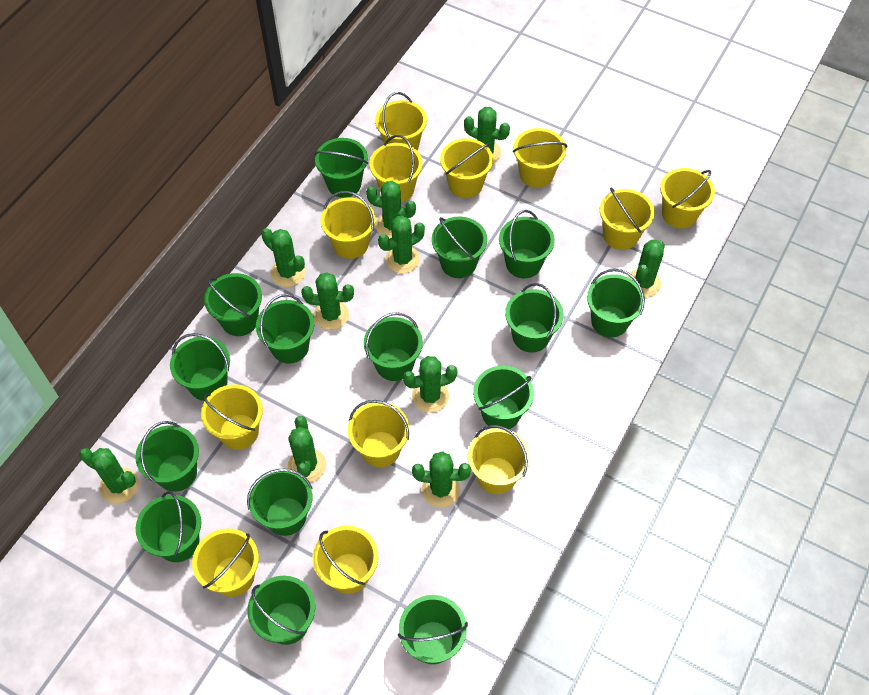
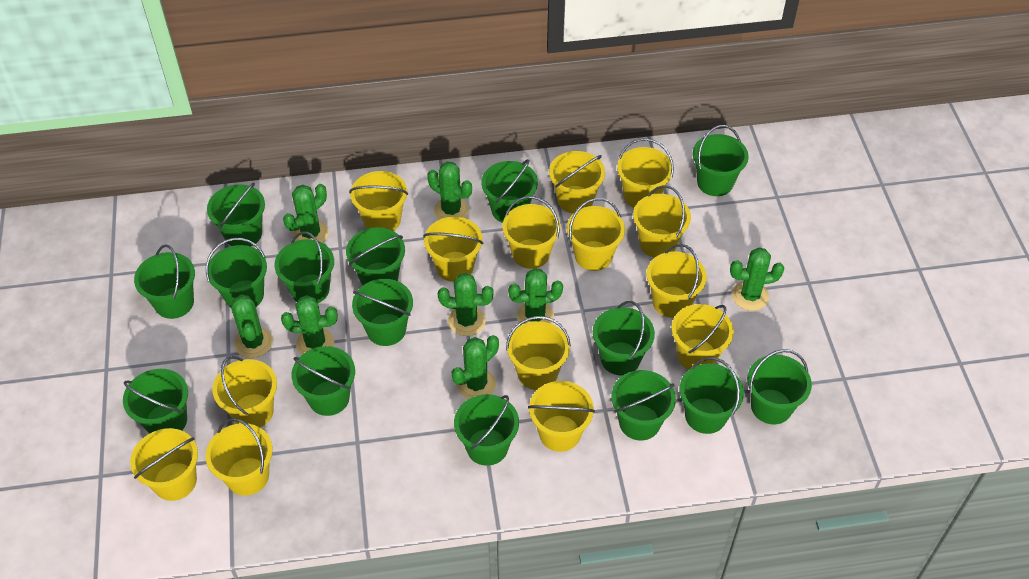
green cactus: [79,448,139,504] [261,228,305,287] [288,416,326,482] [301,272,354,330] [366,181,416,239] [378,215,425,273] [403,356,458,413] [412,451,471,507] [464,107,510,163] [627,240,665,298] = 10 -> [231,294,273,358] [281,295,338,355] [283,184,329,243] [427,161,472,220] [438,273,494,336] [452,335,499,399] [508,268,563,325] [730,247,784,311] = 8
yellow bucket: [192,529,259,597] [201,384,263,450] [312,526,379,594] [320,191,376,259] [348,400,410,467] [369,135,423,202] [375,92,427,151] [440,138,493,198] [468,425,530,494] [513,128,567,188] [600,188,655,250] [660,168,715,229] = 12 -> [130,428,198,501] [206,418,273,496] [212,356,277,427] [349,171,408,231] [423,217,483,282] [503,196,560,269] [506,316,571,390] [528,381,595,452] [549,151,605,214] [567,198,625,271] [617,138,674,208] [633,185,691,258] [646,244,707,318] [671,304,734,370] = 14

